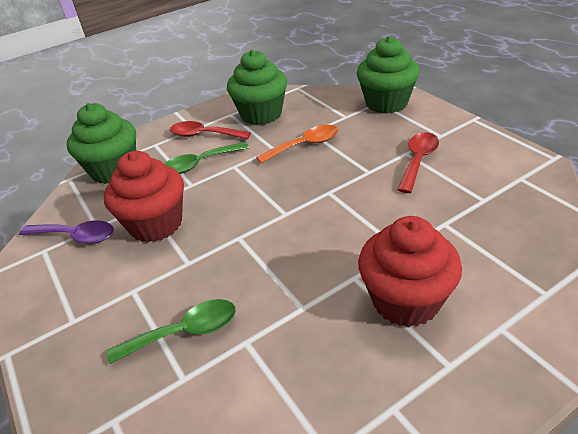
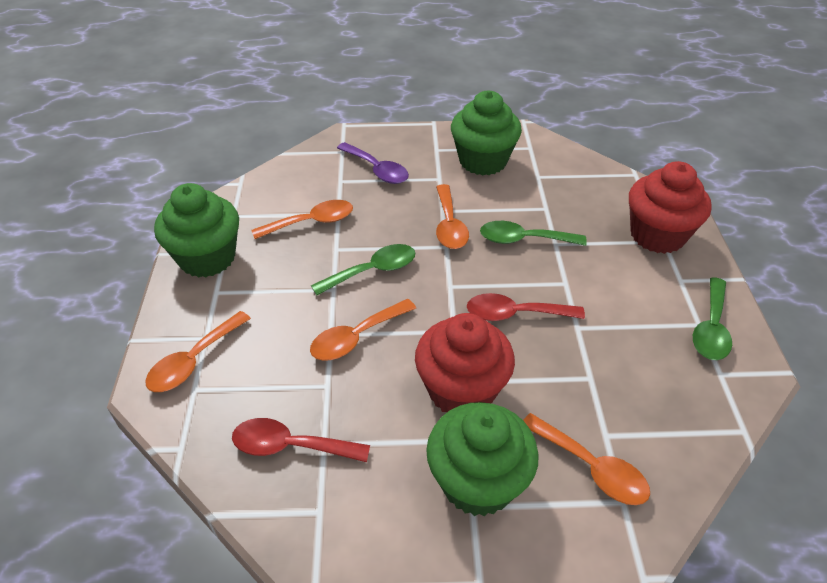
green spoon: [107,299,236,364] [164,142,249,174] = 2 -> [311,244,415,296] [480,221,587,246] [693,277,732,360] = 3
orange spoon: [256,125,338,163] = 1 -> [145,311,251,392] [252,200,353,239] [310,299,416,361] [436,184,469,249] [523,413,650,505] = 5

